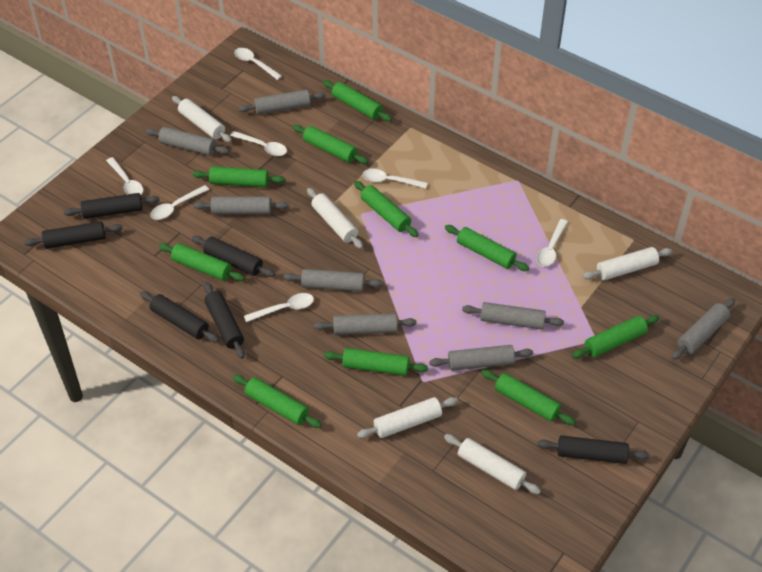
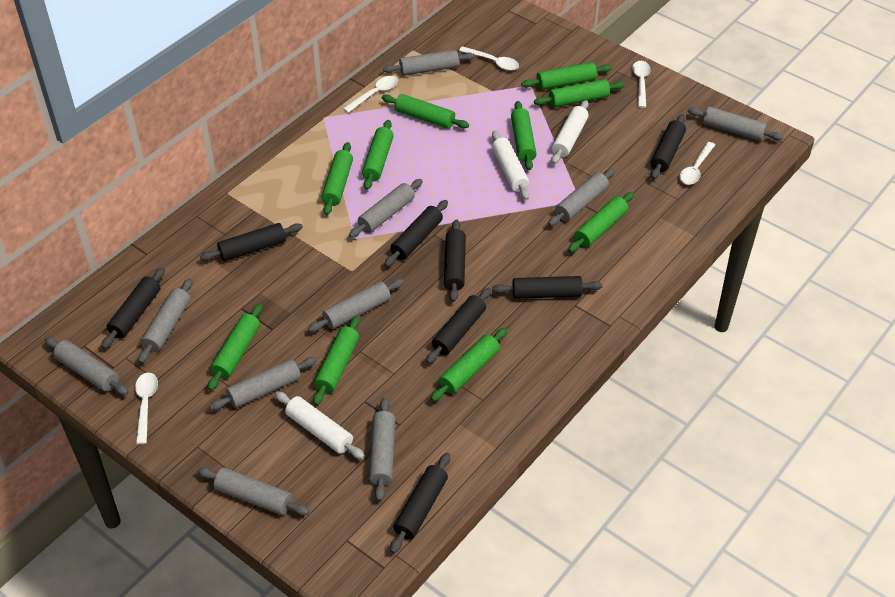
black rolling pin: [24,221,123,249] [64,193,160,219] [140,291,219,342] [192,236,275,277] [204,282,245,359] [537,436,649,464] = 6 -> [102,267,165,349] [200,223,303,261] [384,200,448,267] [390,453,450,554] [426,288,491,364] [444,219,466,302] [492,276,602,299] [651,114,686,179] = 8
grey rolling pin: [145,127,229,156] [194,196,289,215] [239,90,326,115] [283,269,383,292] [314,313,417,335] [429,345,533,371] [462,302,564,329] [672,298,735,360] = 8 -> [45,337,129,395] [138,278,192,363] [197,467,309,515] [209,357,317,410] [308,279,404,332] [349,179,423,238] [369,397,395,501] [383,50,475,76] [548,169,615,226] [687,107,783,141] = 10
white rolling pin: [172,96,232,142] [307,188,363,249] [357,397,458,438] [444,434,541,494] [583,247,673,280] = 5 -> [275,391,365,459] [492,131,529,200] [551,100,589,164] = 3
white spoon: [106,157,143,195] [150,185,209,220] [230,131,287,156] [234,48,282,80] [244,293,314,322] [362,169,427,188] [536,219,568,267] = 7 -> [135,373,158,444] [343,76,398,113] [459,46,519,71] [632,61,651,108] [680,142,715,185] = 5

